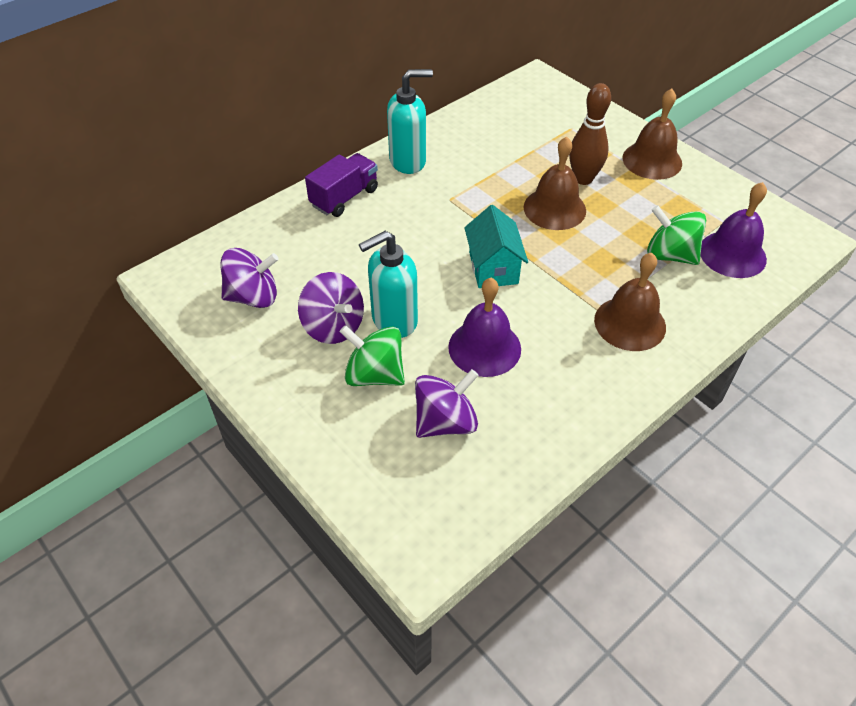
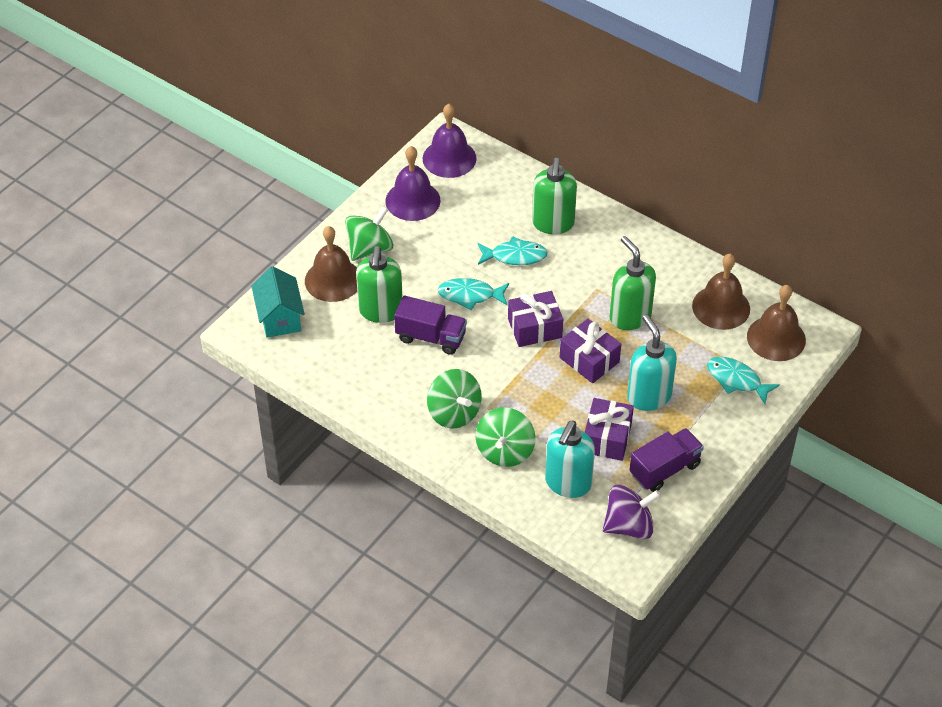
brown bowling pin: [569,83,611,185] = 1 -> none = 0
green soap dispenser: none = 0 -> [356,246,403,323] [532,158,577,234] [610,236,656,330] = 3
green spinning top: [340,325,405,386] [647,205,706,265] = 2 -> [345,206,393,261] [427,369,482,429] [476,407,536,467] = 3
purple gift: none = 0 -> [508,291,563,347] [560,319,621,383] [585,398,634,461] = 3
purple spinning top: [220,248,279,308] [298,272,364,344] [415,369,479,438] = 3 -> [603,485,661,539] = 1
purple truck: [305,153,378,217] = 1 -> [394,296,467,355] [630,428,704,492] = 2
turquoise fish: none = 0 -> [437,278,509,310] [478,236,548,265] [707,357,780,404] = 3

